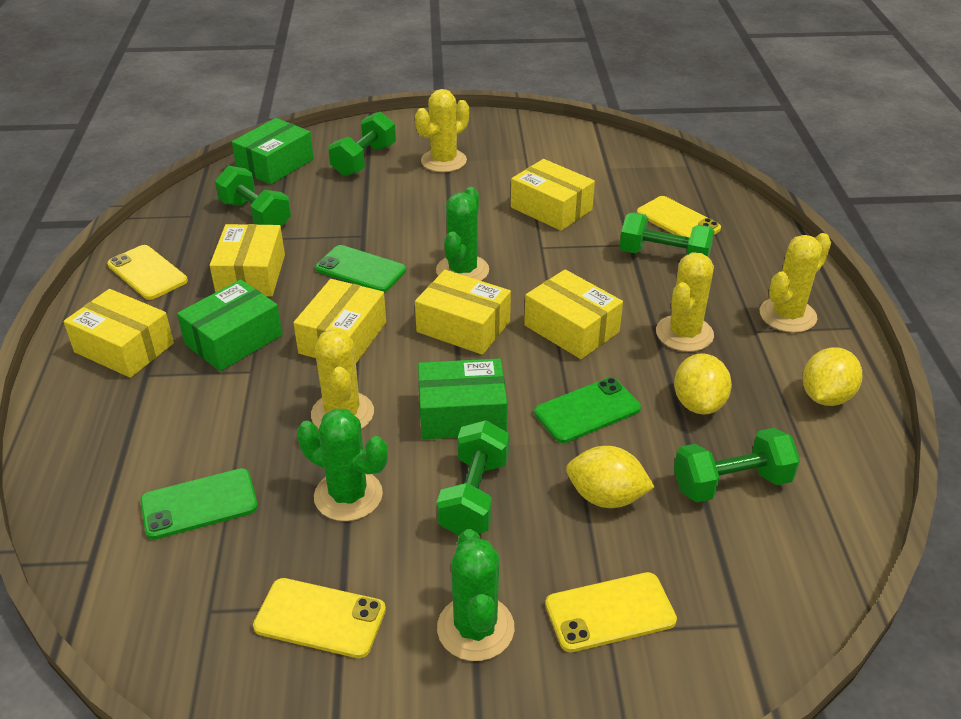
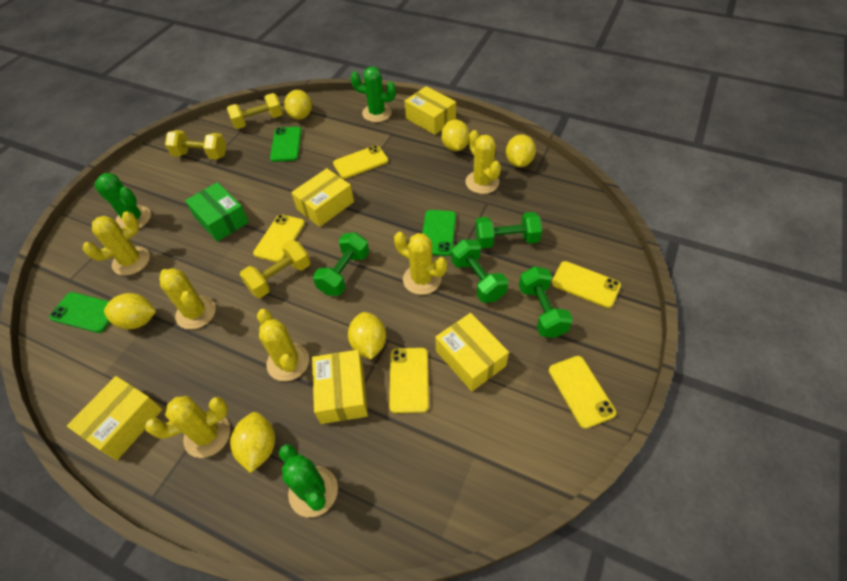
green box: [177,280,282,371] [232,118,314,185] [418,358,507,439] = 3 -> [185,182,249,242] = 1
green dumbbell: [215,166,291,227] [328,112,396,177] [437,420,509,535] [620,212,715,257] [674,428,800,503] = 5 -> [313,232,369,296] [451,239,508,303] [475,212,542,249] [519,266,573,338] = 4
yellow box: [64,289,174,378] [210,224,285,297] [294,279,386,363] [415,270,511,355] [511,159,595,231] [524,269,623,359] = 6 -> [67,376,163,460] [291,168,354,227] [312,350,368,424] [404,86,456,135] [435,313,509,391] = 5
yellow cactus: [311,329,374,429] [415,89,469,172] [656,253,714,352] [760,233,831,333] = 4 -> [83,212,150,276] [145,396,230,458] [159,268,216,330] [257,309,309,381] [394,232,447,295] [465,130,501,194] = 6
yellow dumbbell: none = 0 -> [165,130,226,160] [227,93,283,129] [240,240,310,298] = 3
yellow lemon: [566,446,654,508] [674,353,732,414] [803,347,862,406] = 3 -> [104,293,156,329] [230,412,275,473] [284,90,312,120] [348,312,386,360] [441,119,470,151] [506,134,536,167] = 6
yellow phone: [107,245,188,300] [253,578,386,658] [545,572,677,652] [637,196,721,237] = 4 -> [253,214,305,262] [333,145,388,179] [389,348,429,413] [549,356,616,429] [552,261,621,308] = 5

